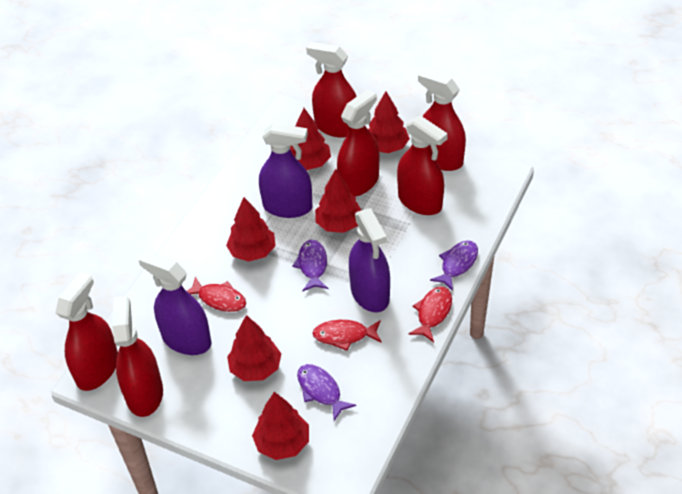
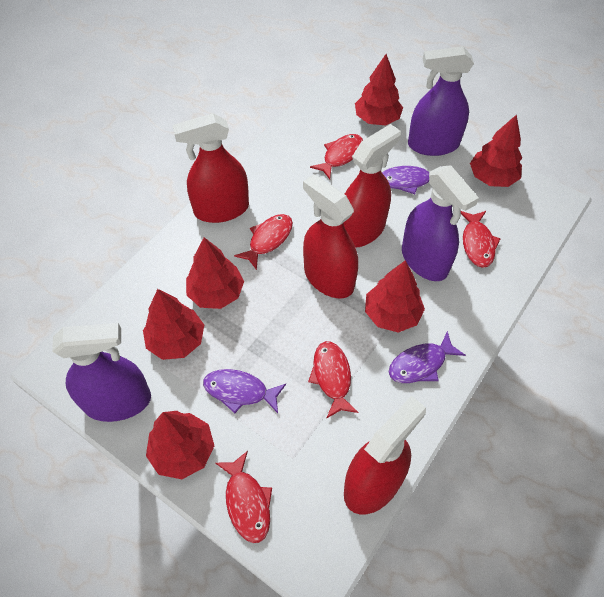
red fish: [187,277,246,312] [312,320,382,351] [408,287,452,342] = 3 -> [215,451,272,543] [234,214,293,270] [308,341,359,419] [310,134,363,179] [461,211,501,268] = 5
red spray bottle: [55,272,118,391] [112,296,163,417] [306,42,357,138] [337,89,379,197] [397,116,448,215] [418,70,466,171] = 6 -> [172,113,249,223] [303,174,358,298] [343,124,401,248] [344,396,426,514] = 4

